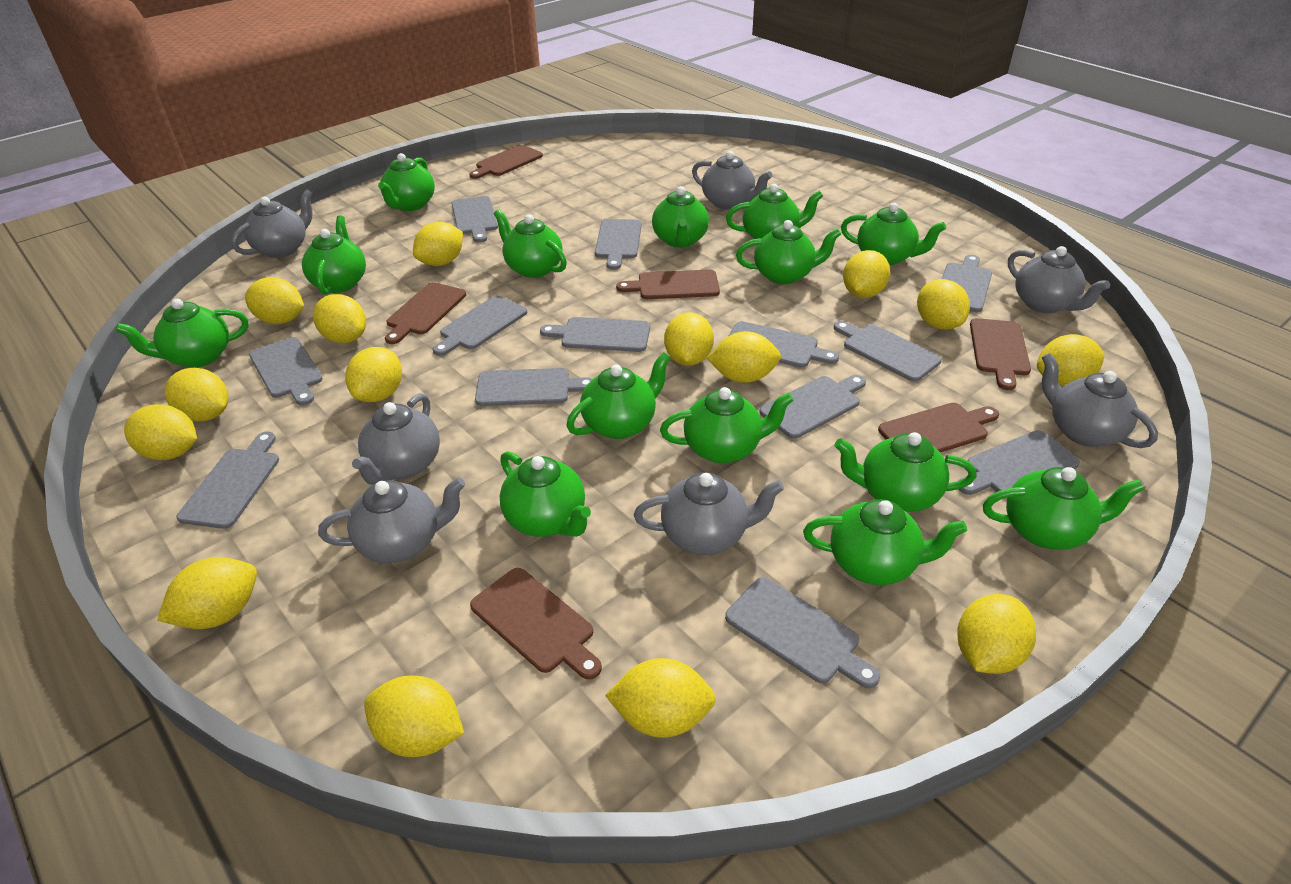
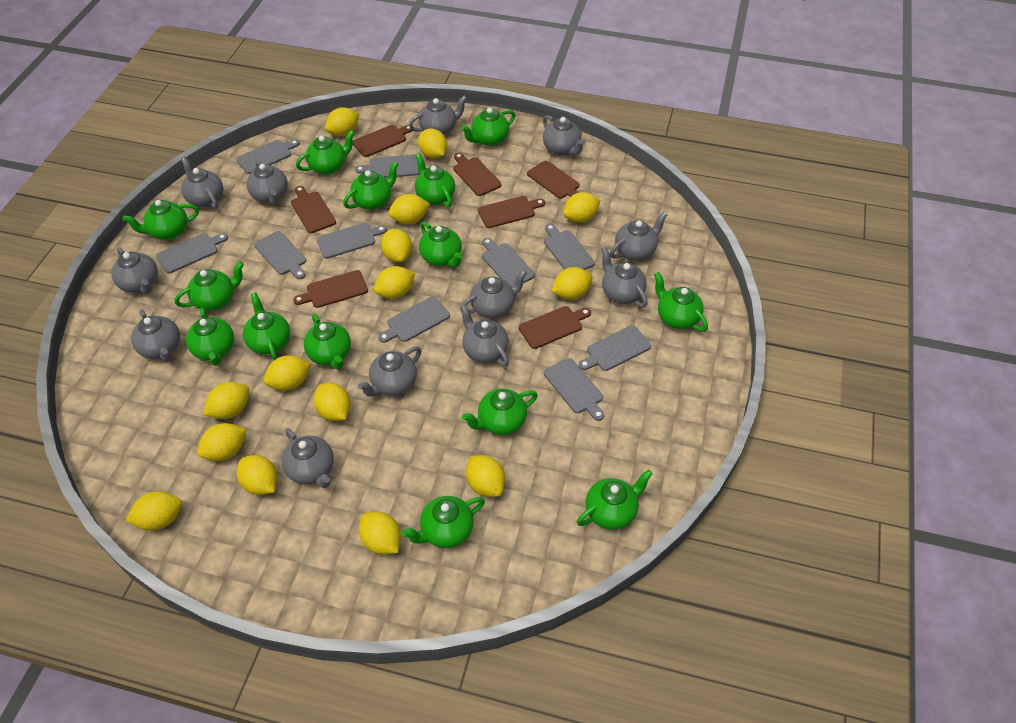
brown cutting board: [385,282,466,344] [469,145,543,179] [470,568,602,680] [616,270,720,299] [878,403,999,453] [970,318,1031,390] = 6 -> [291,186,336,233] [293,270,368,308] [353,125,413,157] [453,153,501,196] [478,196,545,228] [519,306,591,349] [527,161,580,199] = 7
grey cutting board: [176,432,279,529] [249,337,323,405] [433,296,527,356] [452,196,498,243] [475,368,593,406] [540,317,650,352] [595,219,642,270] [725,577,880,688] [729,321,839,368] [759,375,866,439] [834,321,942,382] [942,255,992,312] [958,430,1080,495] = 13 -> [156,233,228,274] [236,139,300,174] [254,231,306,279] [317,223,387,259] [355,155,419,178] [378,297,450,343] [482,238,535,285] [544,224,595,270] [544,358,605,421] [579,325,651,371] = 10
grey teapot: [231,189,313,258] [318,477,465,563] [352,393,440,485] [634,472,784,555] [692,151,772,209] [1008,246,1110,313] [1042,353,1158,448] = 7 -> [111,247,158,294] [131,309,180,362] [181,156,224,209] [247,159,288,205] [282,428,334,488] [357,346,421,397] [409,95,467,135] [460,269,527,319] [460,304,509,367] [543,115,585,156] [601,247,648,308] [610,212,667,261] = 12

